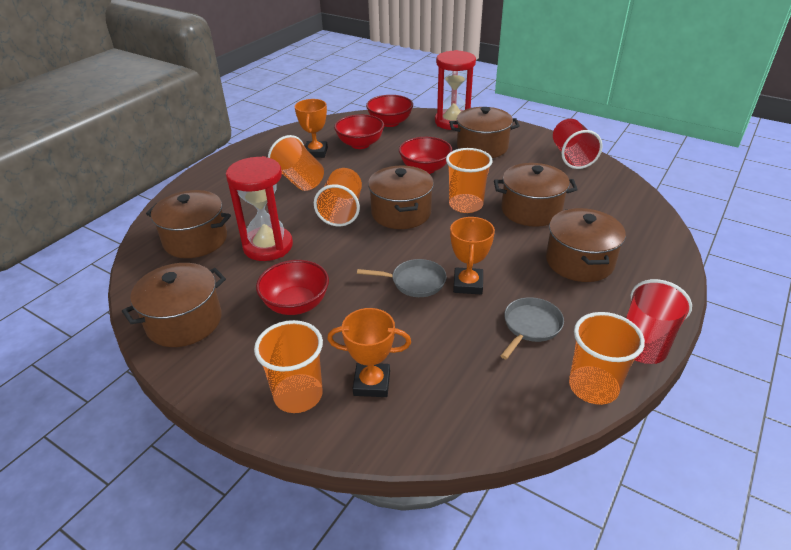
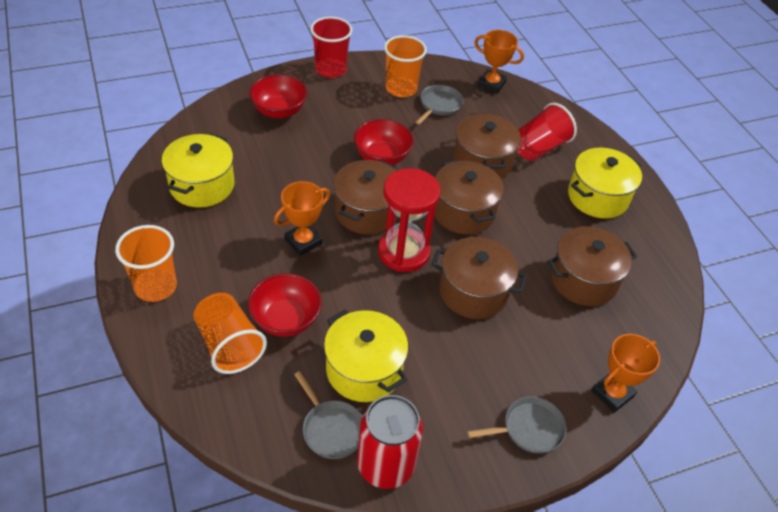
brown pot: [122,263,226,347] [146,190,231,258] [368,165,434,229] [449,107,520,158] [494,163,578,227] [546,208,626,282] = 6 -> [333,160,398,235] [431,237,527,319] [434,159,504,234] [453,113,521,179] [548,226,637,306] = 5
grey pan: [357,259,447,297] [501,297,564,359] = 2 -> [294,371,362,459] [415,85,464,125] [467,396,567,453] = 3
orange cup: [254,320,323,413] [268,135,324,191] [314,168,362,227] [446,148,492,213] [569,312,645,405] = 5 -> [115,225,177,302] [193,293,267,374] [384,35,427,97] = 3
red bowl: [256,260,329,315] [334,114,384,149] [366,95,413,127] [399,137,453,174] = 4 -> [248,273,322,337] [249,74,307,118] [354,119,414,165] = 3
red can: none = 0 -> [357,395,423,489] = 1
red hourglass: [226,156,293,261] [435,50,476,130] = 2 -> [378,168,441,272] = 1
yellow pot: none = 0 -> [162,133,234,208] [324,310,408,402] [568,148,642,219] = 3

